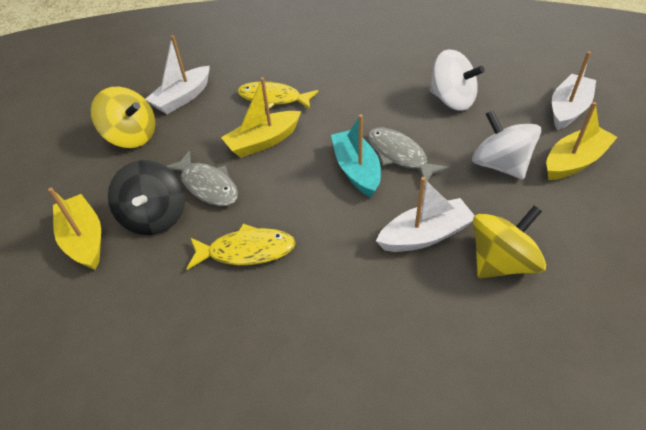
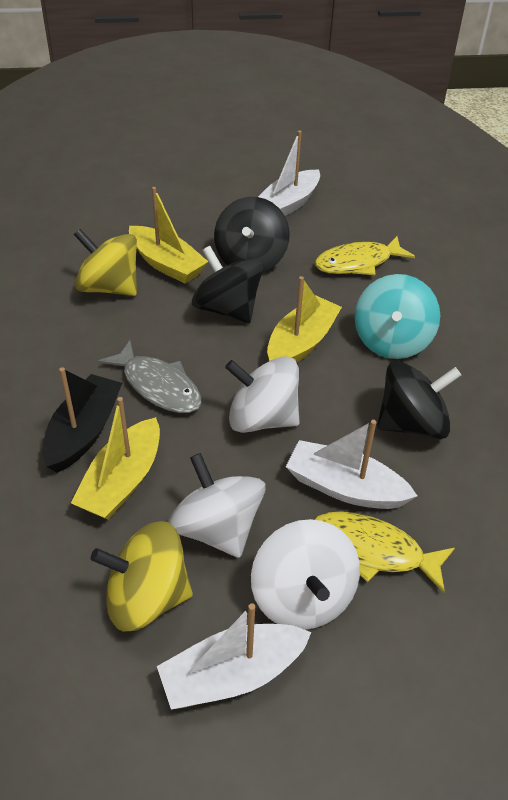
black boat: none = 0 -> [43,367,122,473] = 1
black spinning top: [108,160,185,235] = 1 -> [192,246,263,324] [214,197,290,272] [377,361,461,439] = 3
grey fish: [167,151,238,206] [367,127,449,182] = 2 -> [98,340,201,413] = 1
turquoise boat: [331,114,381,197] = 1 -> none = 0
turquoise spinning top: none = 0 -> [355,274,440,359] = 1
white spinning top: [430,49,485,111] [472,110,541,179] = 2 -> [168,453,266,558] [225,357,300,433] [251,519,360,630] = 3

